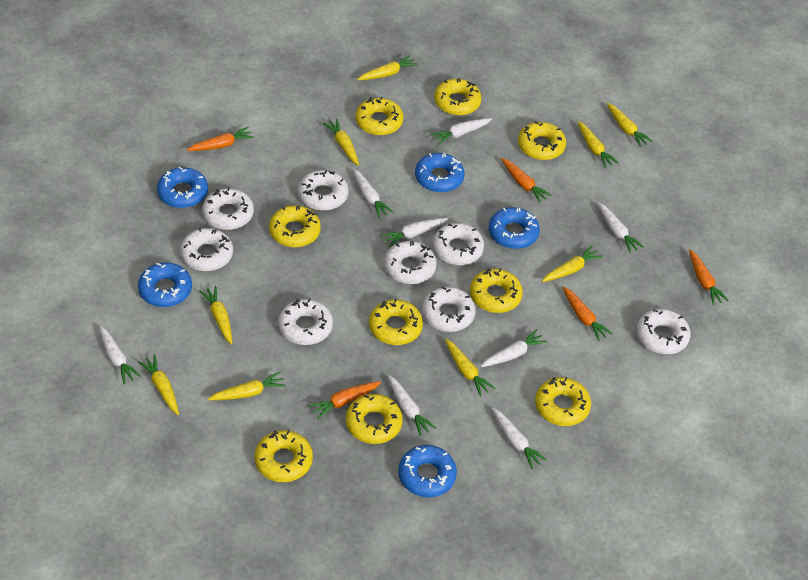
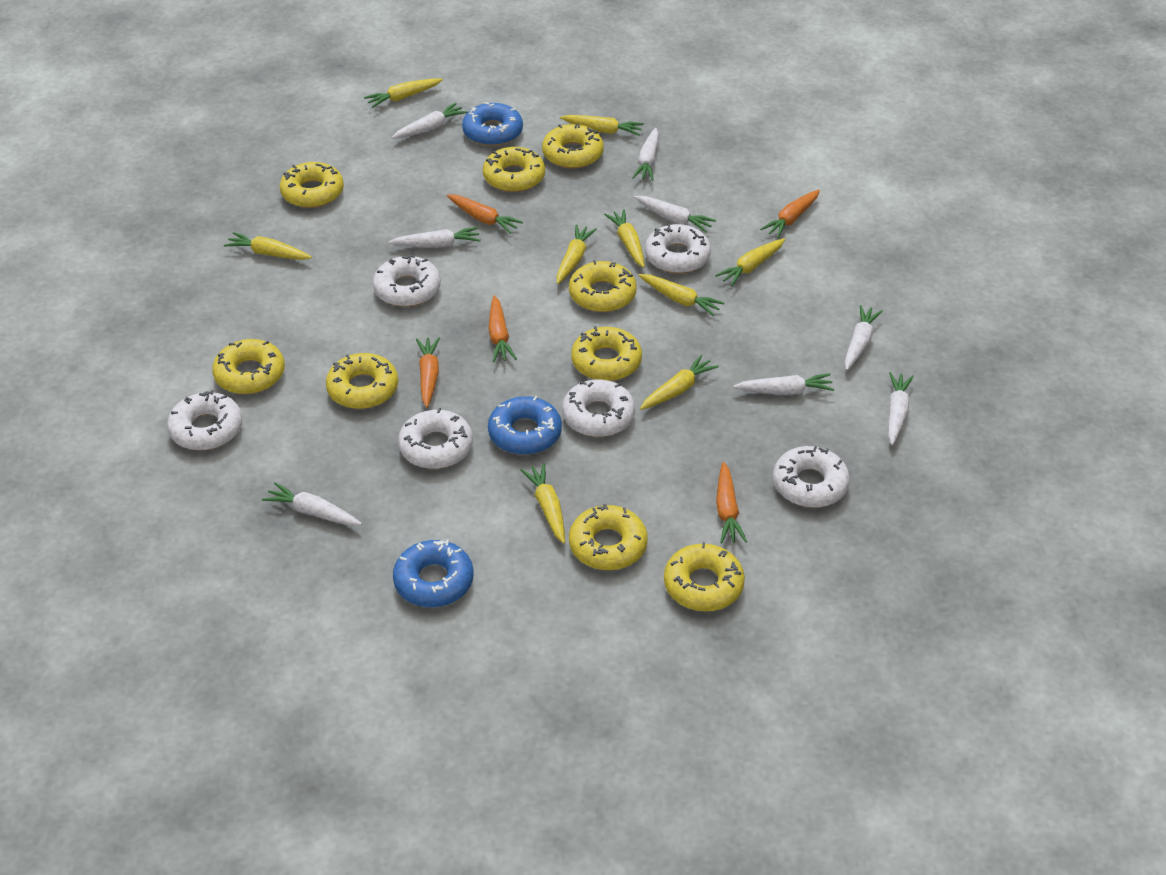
blue donut: [138,263,192,307] [157,167,208,208] [398,445,457,497] [415,153,465,192] [489,207,540,249] = 5 -> [393,540,474,607] [462,102,523,146] [488,396,562,455] = 3
white donut: [180,228,233,271] [202,187,254,230] [278,298,333,345] [298,170,348,210] [384,241,437,284] [422,287,476,332] [433,223,484,265] [636,309,691,354] = 8 -> [167,390,243,450] [373,254,441,307] [398,408,473,469] [562,379,635,437] [645,223,711,274] [773,446,850,508] = 6

